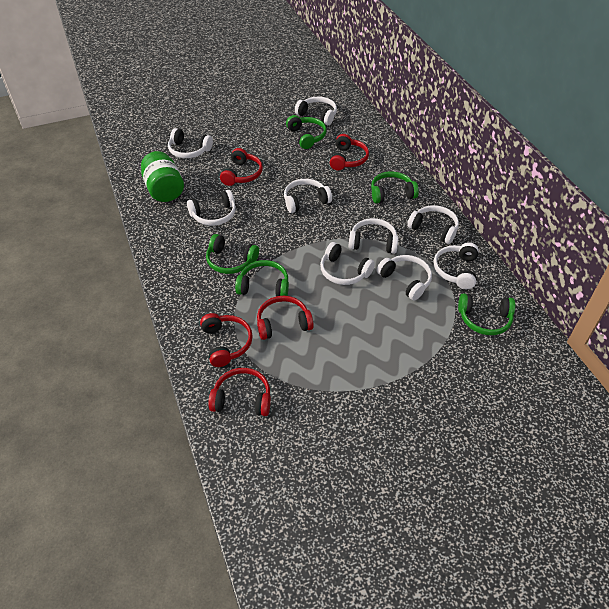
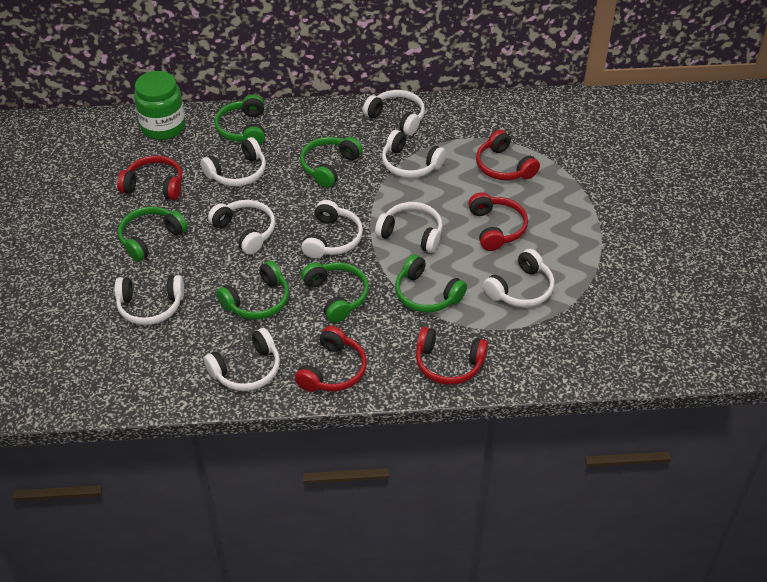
green headphones: [206,234,259,274] [235,260,289,296] [286,115,327,149] [371,171,419,204] [458,293,515,335] = 5 -> [118,206,188,262] [214,95,265,145] [216,260,289,319] [300,137,363,188] [301,262,369,323] [395,254,467,312] = 6

